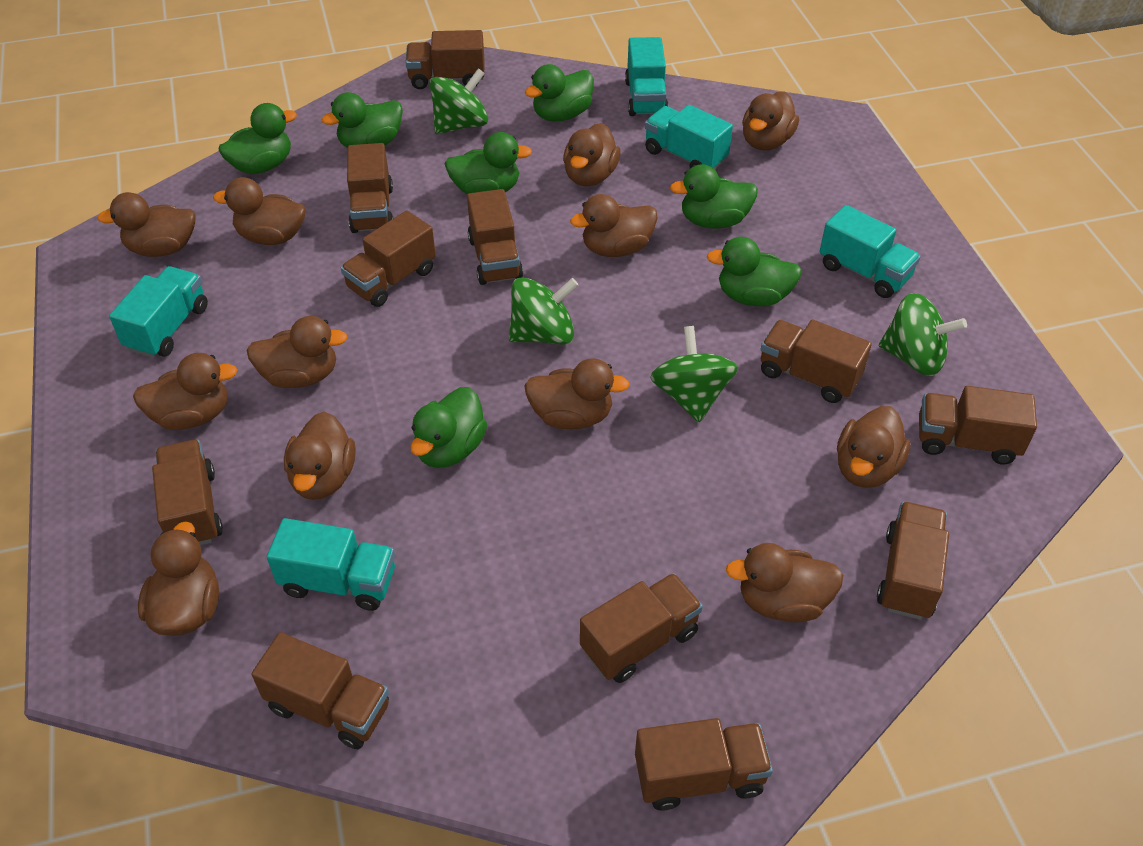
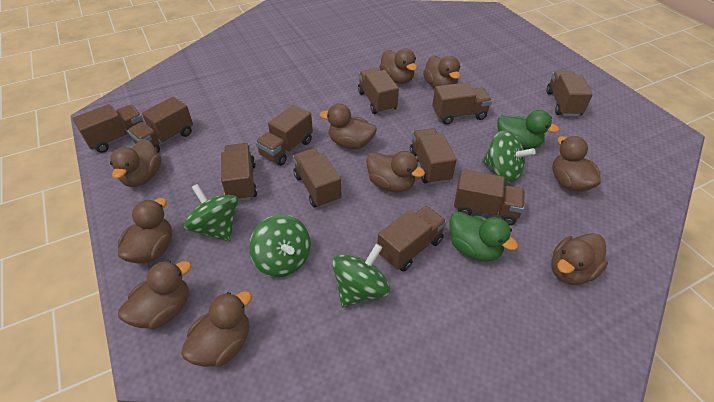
brown duck: [97,192,195,257] [133,353,237,430] [138,521,219,636] [213,177,305,245] [246,316,348,388] [284,412,356,500] [524,358,630,429] [563,123,621,186] [570,194,658,257] [726,543,843,622] [742,91,799,150] [837,406,910,488] = 12 -> [110,139,161,187] [118,198,172,264] [118,260,191,329] [181,291,252,367] [320,104,377,149] [366,151,425,192] [379,49,417,84] [423,55,460,88] [551,233,608,285] [553,136,601,192] = 10
green duck: [219,103,297,174] [322,92,403,148] [410,387,487,468] [445,132,532,194] [525,64,594,122] [670,164,758,229] [706,237,802,306] = 7 -> [450,212,518,262] [497,110,559,150] = 2
turquoise truck: [109,266,208,358] [267,518,395,611] [625,37,668,116] [645,105,733,170] [819,205,921,298] = 5 -> none = 0

